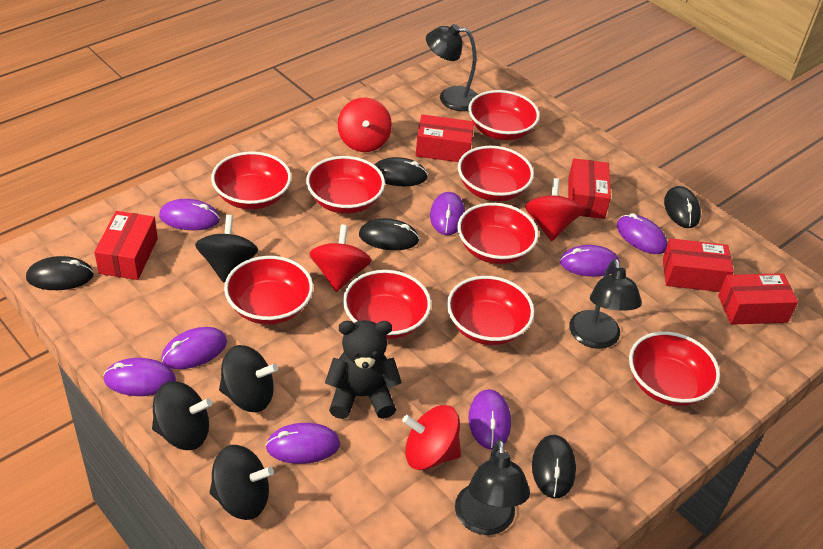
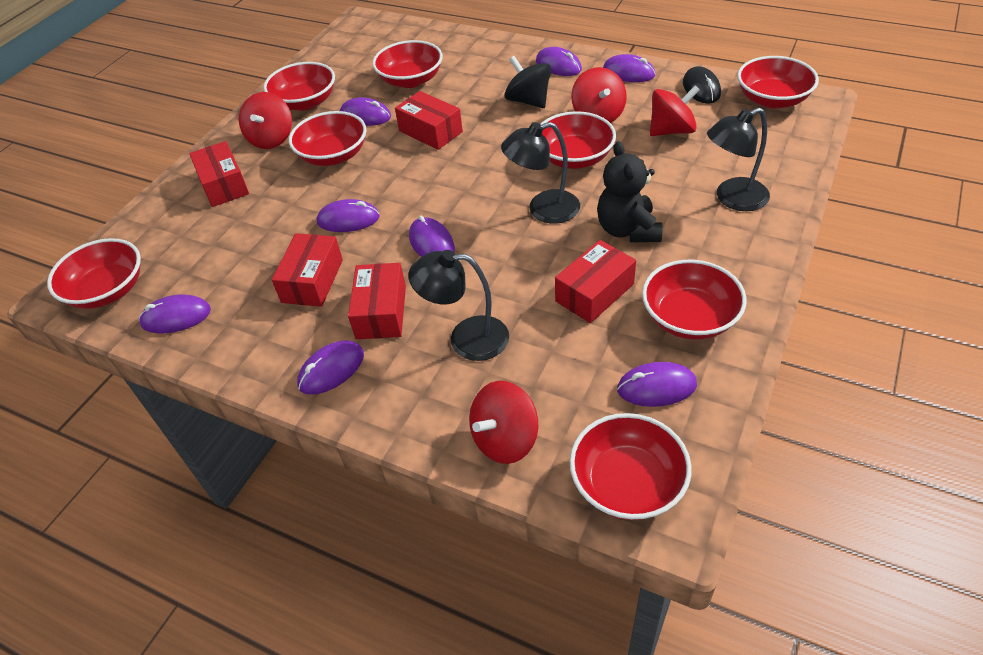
black mouse: [26,256,94,290] [359,218,420,250] [375,157,428,186] [532,435,576,498] [664,186,701,228] = 5 -> [683,66,721,103] = 1
black spinning top: [152,381,212,450] [195,215,258,282] [209,445,274,520] [219,345,278,412] = 4 -> [504,56,551,108] = 1
red bowl: [211,152,291,209] [224,256,313,325] [306,156,385,214] [343,270,431,339] [447,276,535,345] [457,203,538,264] [458,146,534,201] [468,90,540,140] [629,332,720,406] = 9 -> [47,238,141,309] [263,62,335,111] [289,111,367,166] [372,40,443,88] [541,111,616,169] [570,413,692,520] [642,259,747,340] [737,56,819,108] = 8

